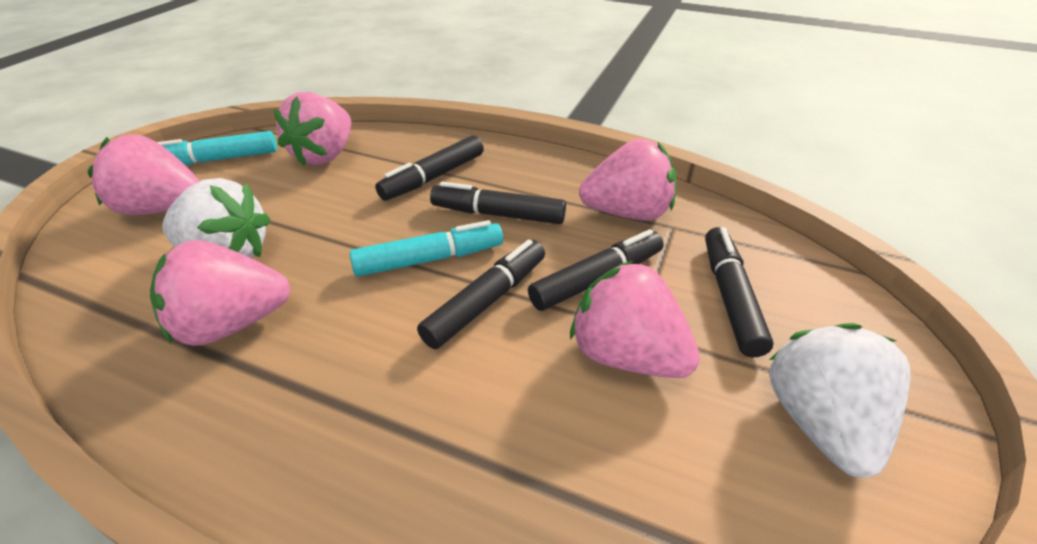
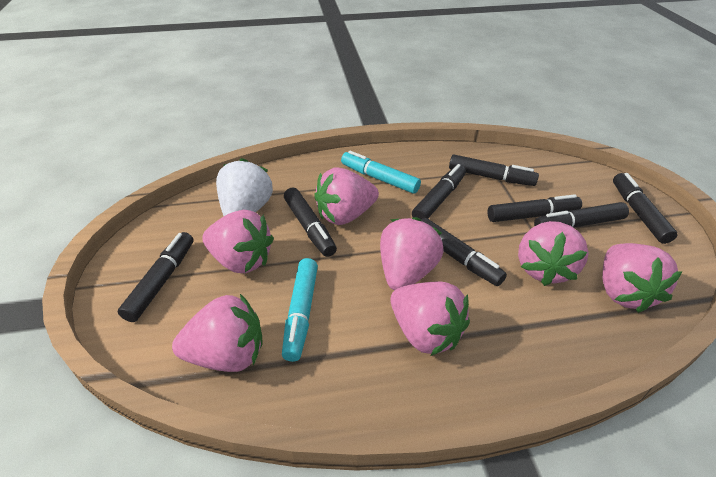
black marker: [375,135,484,201] [417,239,545,349] [430,182,566,224] [528,229,664,311] [705,227,774,358] = 5 -> [117,232,193,322] [284,188,337,257] [412,164,466,219] [421,218,507,286] [449,155,539,186] [487,194,582,222] [534,202,629,228] [613,173,678,244] = 8
pink strawberry: [87,135,200,216] [150,240,291,346] [274,92,351,166] [570,260,700,378] [579,138,676,221] = 5 -> [172,294,262,372] [202,210,274,273] [314,167,379,225] [380,217,444,290] [391,282,470,356] [518,221,589,286] [603,243,682,313] = 7
white strawberry: [162,178,270,258] [769,323,911,478] = 2 -> [216,158,273,216] = 1

